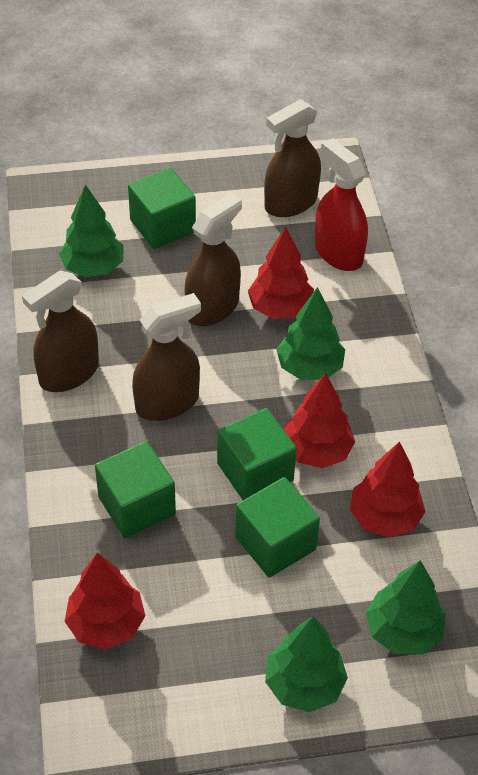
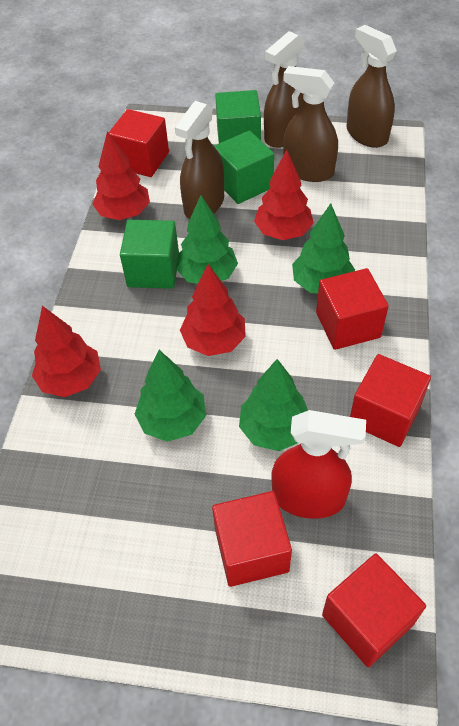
green cube: [95,441,176,538] [128,168,196,249] [217,408,297,500] [235,477,320,578] = 4 -> [120,220,179,289] [214,131,274,204] [215,90,261,143] = 3
red cube: none = 0 -> [109,109,169,177] [212,491,292,587] [316,268,389,350] [322,553,426,667] [350,354,431,447] = 5

